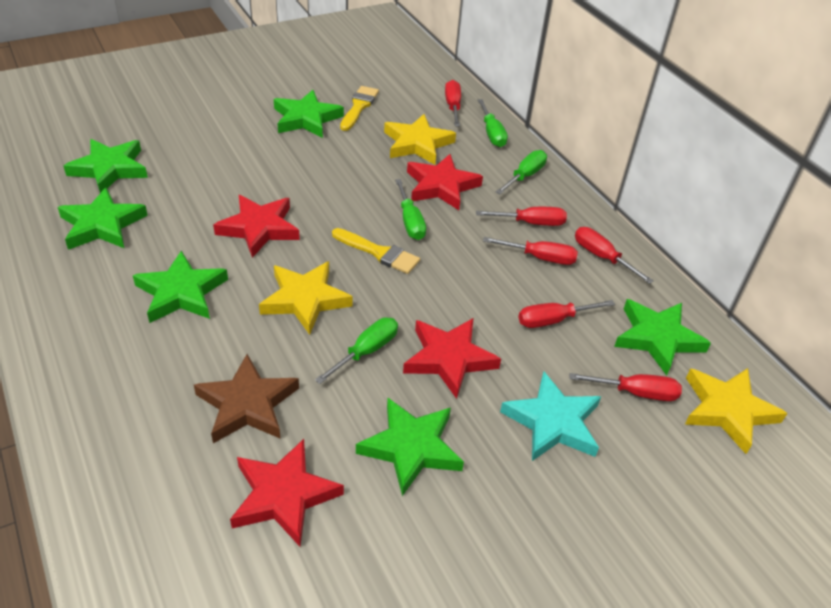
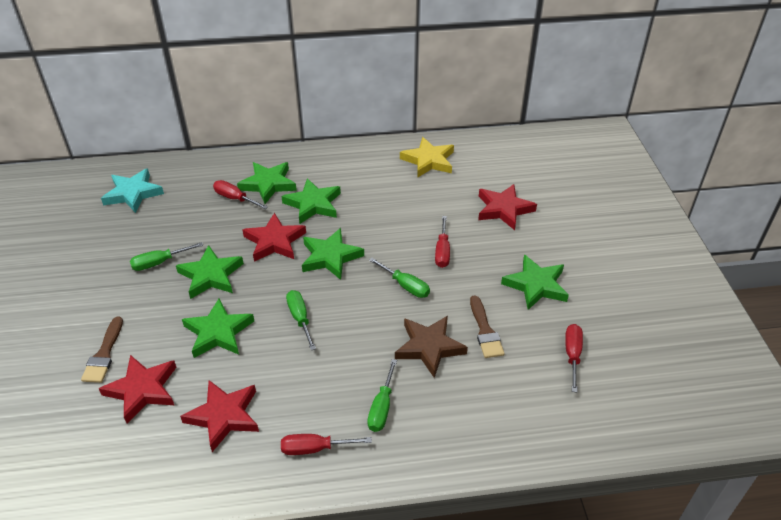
brown brush: none = 0 -> [81,317,123,383] [470,295,505,358] = 2
red screwdriver: [445,80,461,126] [476,207,567,226] [483,237,578,265] [519,300,615,328] [569,373,682,401] [575,227,654,284] = 6 -> [213,180,268,209] [281,434,372,455] [435,216,450,268] [565,324,583,393] = 4
yellow brush: [332,228,420,274] [340,86,379,131] = 2 -> none = 0
yellow star: [259,261,353,335] [384,114,456,165] [685,368,788,454] = 3 -> [400,137,454,178] = 1

